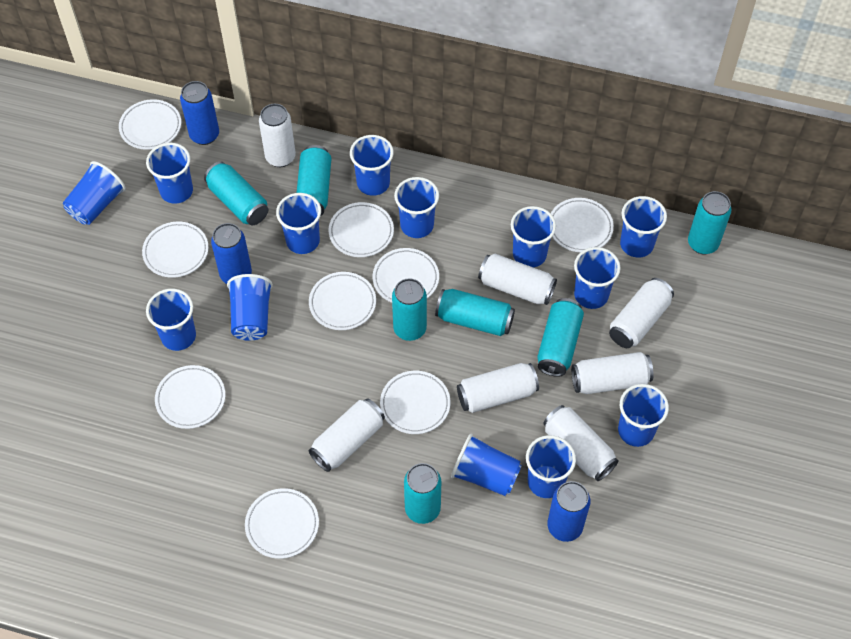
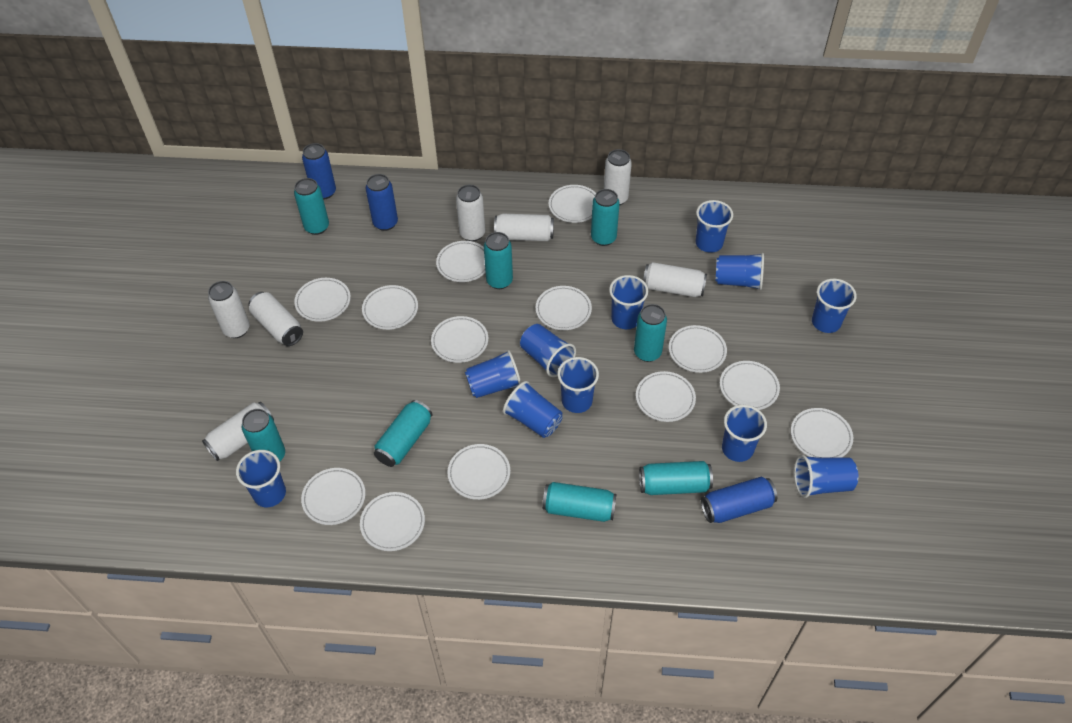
blue cup: [63,161,126,225] [146,143,193,204] [146,289,196,351] [227,274,273,341] [276,193,321,254] [350,135,394,196] [394,177,439,238] [451,433,522,496] [511,206,556,268] [526,435,576,498] [574,247,621,309] [618,384,669,447] [620,196,667,258] = 13 -> [236,450,286,507] [465,350,521,398] [503,381,563,438] [520,324,576,377] [558,357,599,413] [609,275,648,329] [695,200,733,253] [715,253,764,290] [722,405,767,462] [794,455,858,498] [812,279,857,333] = 11
turquoise can: [204,162,268,225] [296,145,331,215] [392,278,427,341] [404,463,441,524] [435,289,515,336] [537,298,584,377] [688,191,732,254] = 7 -> [242,409,285,461] [294,178,329,235] [374,400,432,467] [484,232,513,289] [542,482,616,522] [591,189,620,246] [634,304,667,362] [639,461,713,495] = 8
white plate: [119,99,181,150] [142,222,209,278] [155,365,225,429] [245,488,319,559] [309,272,376,330] [329,202,394,257] [372,248,439,303] [380,371,450,434] [551,198,614,252] = 9 -> [294,278,351,322] [301,468,366,525] [360,492,425,551] [362,285,418,330] [431,316,488,363] [436,241,486,282] [447,444,510,500] [536,286,592,330] [549,185,596,223] [636,371,696,422] [669,325,727,373] [720,361,780,410] [791,408,853,458] = 13

